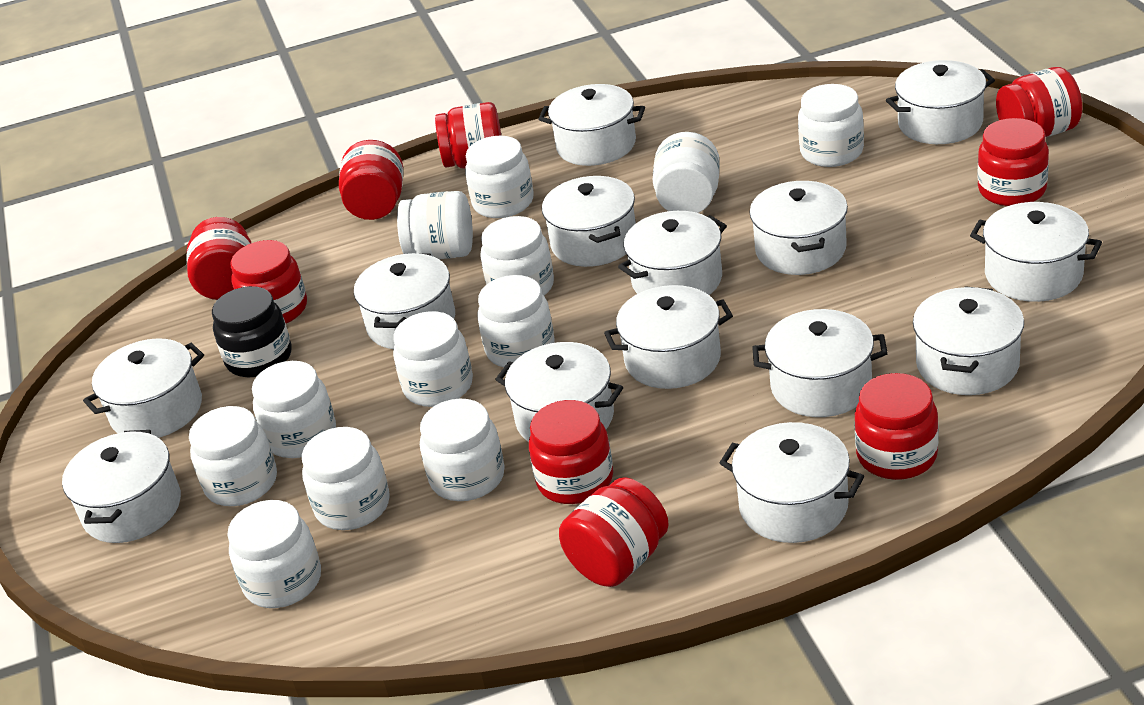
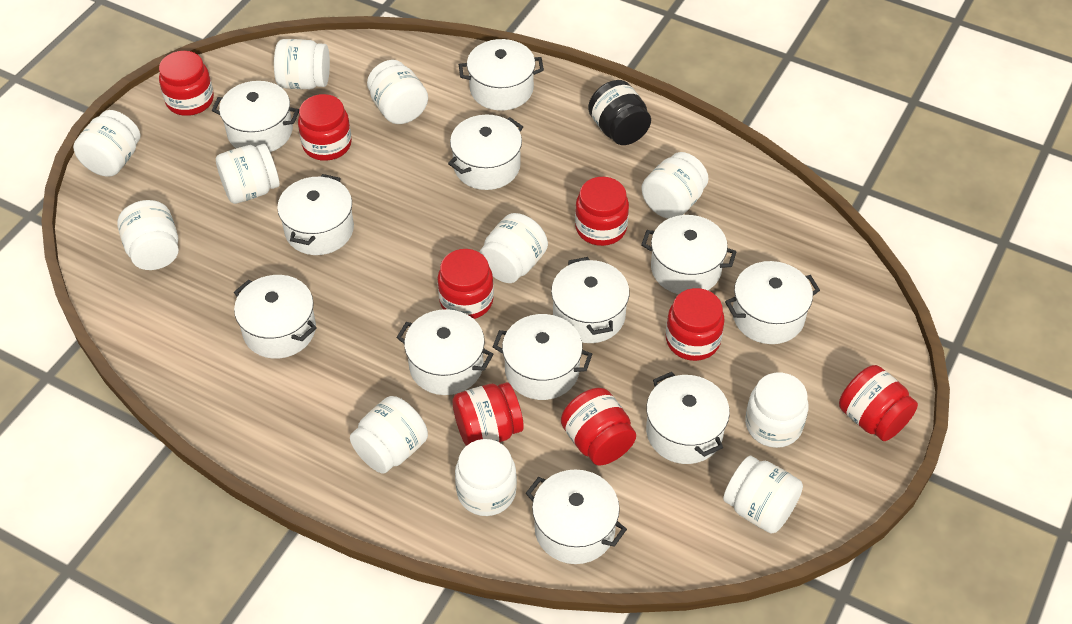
red jar: [186,217,251,300] [231,240,307,324] [339,140,403,220] [435,102,502,168] [529,400,613,504] [559,477,669,587] [854,373,939,480] [977,118,1049,206] [996,67,1082,138] = 9 -> [159,51,214,116] [298,94,352,161] [437,249,494,319] [453,382,524,446] [561,388,636,465] [575,177,629,246] [666,288,725,361] [839,365,918,441] = 8
white jar: [189,406,277,506] [227,500,321,608] [252,361,336,458] [302,427,390,530] [393,311,473,407] [397,191,473,259] [420,399,505,501] [465,136,533,218] [477,275,555,367] [480,216,554,295] [653,132,720,213] [798,84,864,167] = 12 -> [73,110,140,177] [117,200,179,270] [216,144,280,204] [274,39,330,89] [350,396,428,474] [367,60,428,124] [455,439,517,516] [479,213,548,283] [641,152,709,219] [723,456,803,534] [745,373,809,448] = 11
white pot: [62,430,181,543] [83,338,204,438] [354,253,455,349] [495,342,623,442] [538,84,645,166] [542,176,636,267] [604,285,733,389] [618,211,727,295] [720,422,864,543] [749,181,848,275] [752,309,888,417] [886,60,995,144] [913,286,1024,395] [970,202,1102,302] = 14 -> [212,81,299,152] [234,275,317,359] [277,174,354,255] [396,309,494,395] [448,115,523,190] [459,39,544,111] [493,314,592,400] [526,469,627,564] [551,257,629,343] [641,215,737,294] [646,372,730,464] [725,261,820,344] = 12

